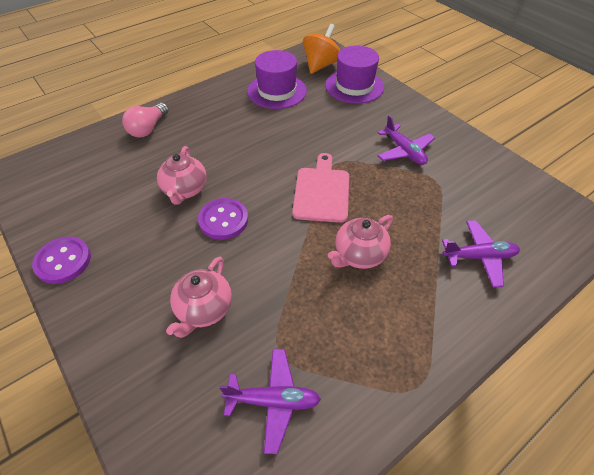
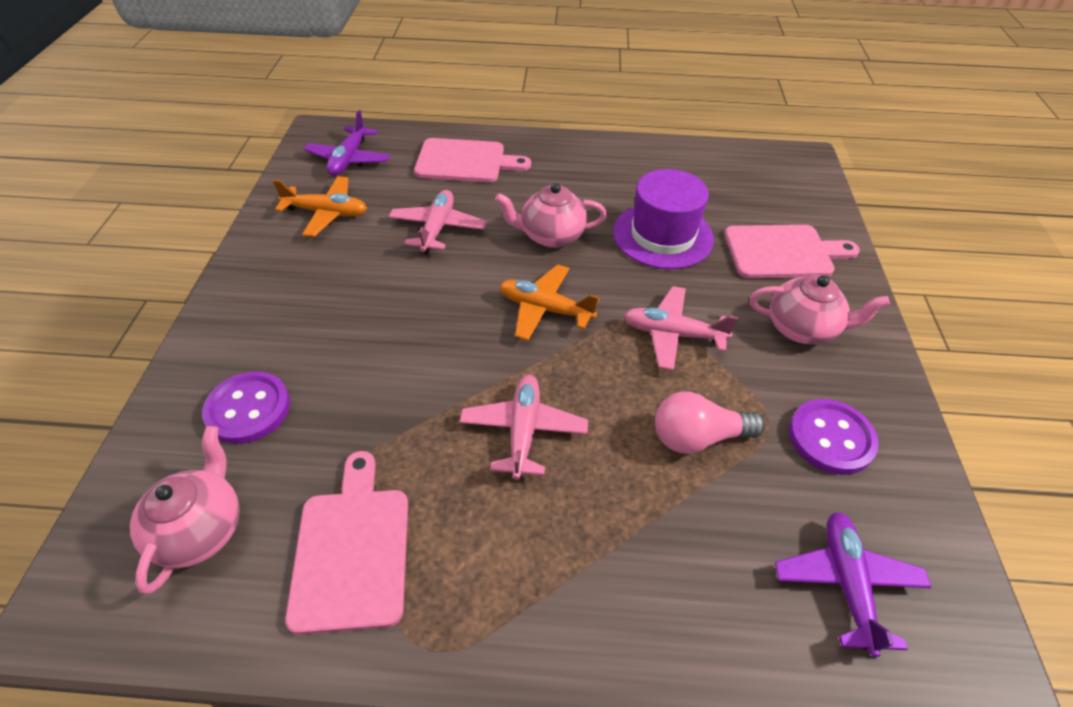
orange plane: none = 0 -> [273,176,367,237] [499,264,599,341] = 2
orange spinning top: [303,24,340,74] = 1 -> none = 0
pink cutting board: [292,153,349,223] = 1 -> [285,451,408,635] [414,138,531,182] [724,225,860,278] = 3
pink plane: none = 0 -> [388,190,486,254] [459,375,588,480] [624,286,738,371] = 3
purple hat: [247,50,307,109] [325,45,384,104] = 2 -> [613,169,714,269] = 1
purple plane: [219,349,321,454] [377,115,435,165] [442,220,520,288] = 3 -> [304,110,390,176] [775,512,932,657] = 2

